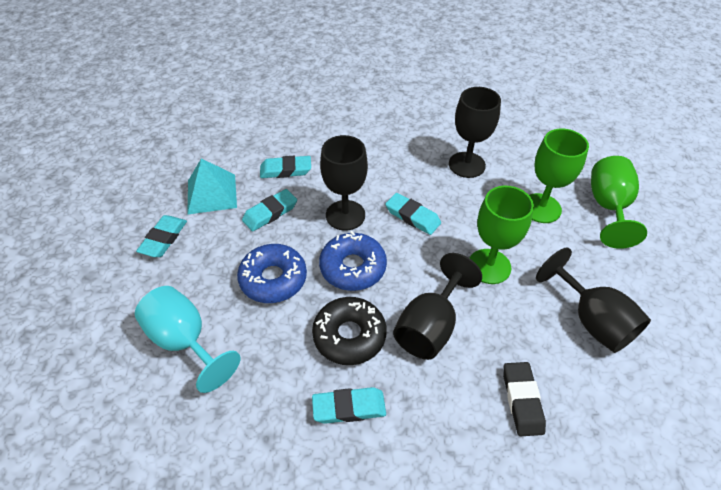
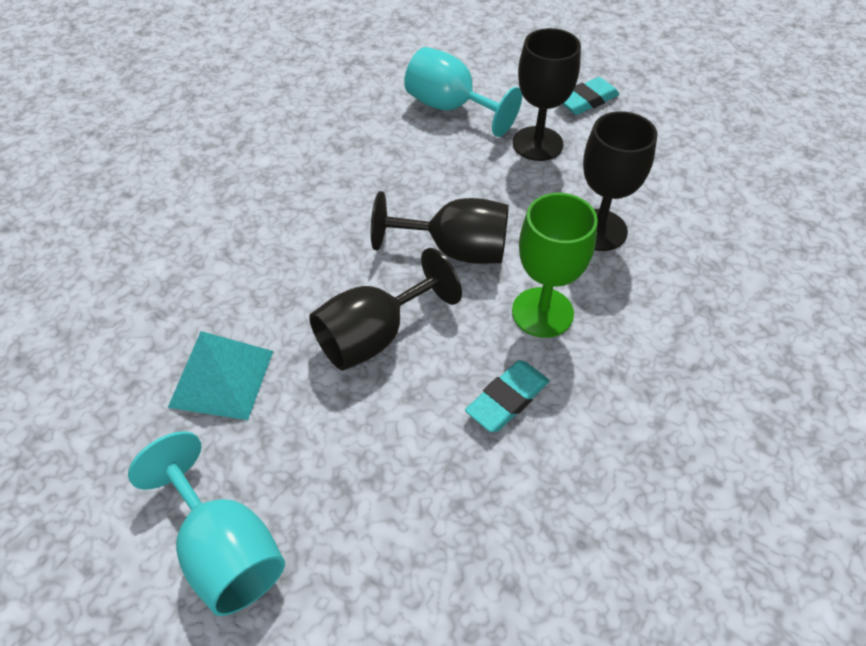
black donut: [312,297,387,365] = 1 -> none = 0
black eraser: [503,362,546,436] = 1 -> none = 0
blue donut: [237,244,307,303] [319,231,387,291] = 2 -> none = 0
green goblet: [470,186,534,284] [529,129,589,223] [591,156,647,249] = 3 -> [512,193,598,338] = 1
turquoise eraser: [136,215,187,257] [242,189,297,232] [260,156,311,178] [312,387,386,424] [385,193,441,235] = 5 -> [465,360,549,432] [562,77,619,115] = 2
turquoise goblet: [135,286,241,393] = 1 -> [128,431,285,616] [404,47,522,137] = 2

